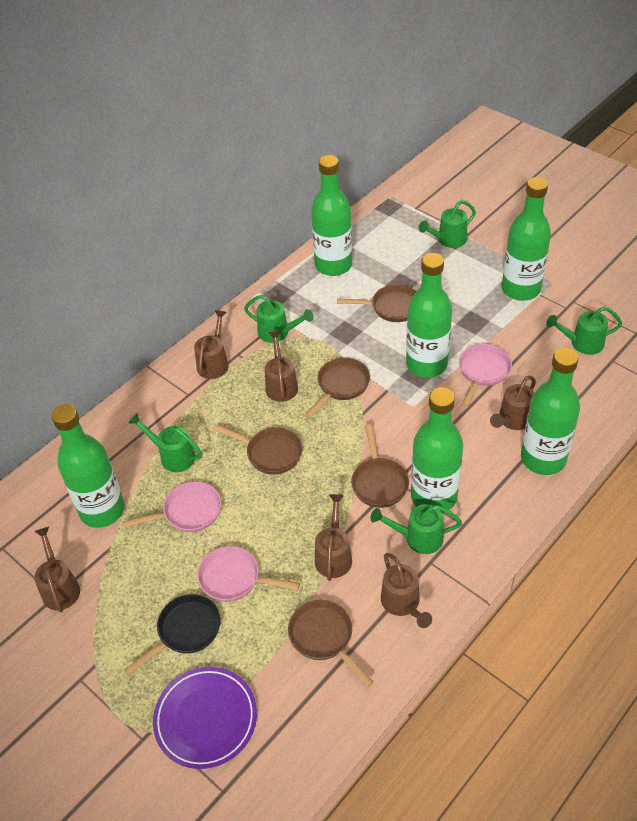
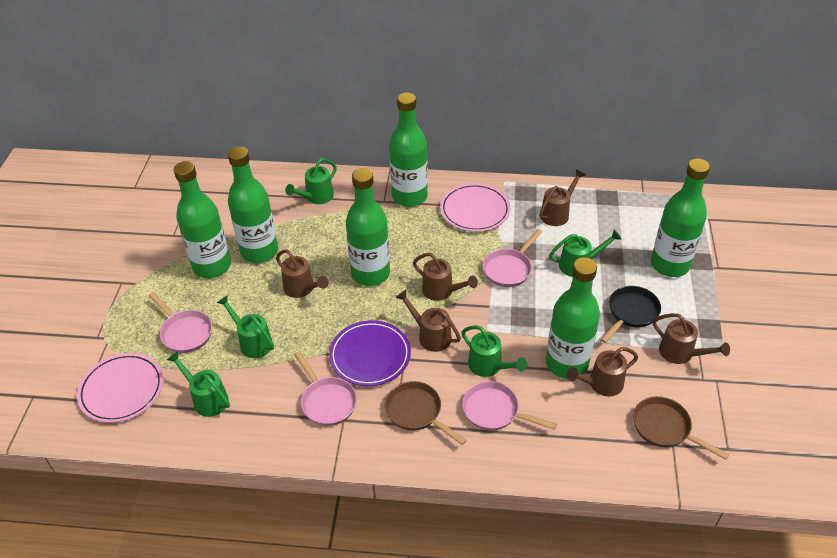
brown pan: [213,425,302,475] [288,600,374,687] [304,358,370,419] [337,284,416,322] [351,424,409,508] = 5 -> [385,381,467,445] [633,396,729,460] = 2
pink pan: [122,482,221,532] [197,546,300,602] [459,344,512,408] = 3 -> [149,292,212,353] [294,351,357,426] [462,381,557,430] [483,229,542,287] = 4
pink plate: none = 0 -> [77,353,163,423] [440,183,511,232] = 2

